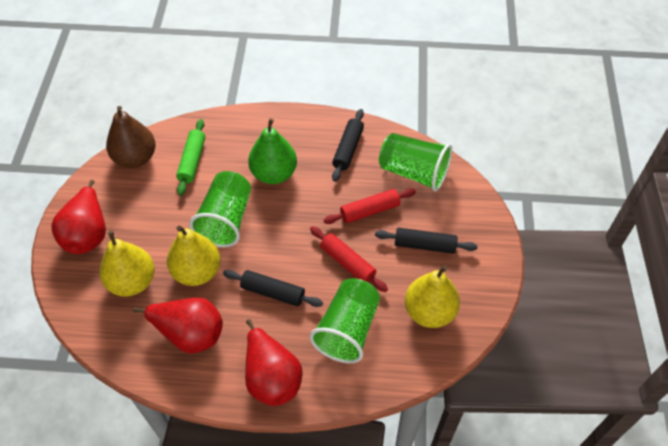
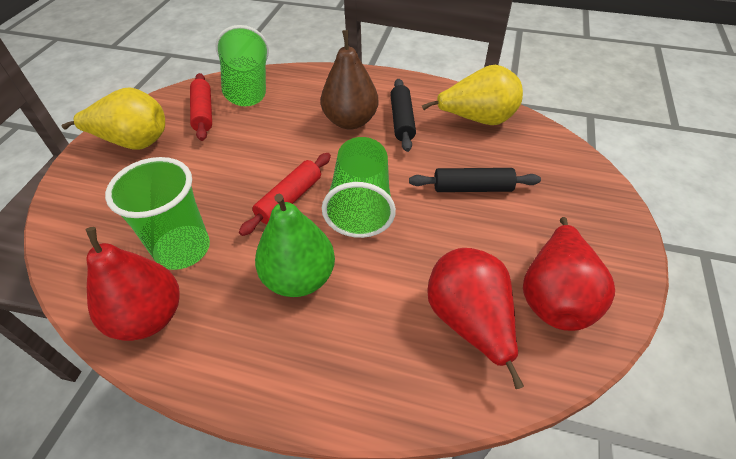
black rolling pin: [223,270,323,307] [332,109,364,182] [375,228,477,254] = 3 -> [390,79,416,152] [409,168,541,192] = 2
green rolling pin: [176,119,205,196] = 1 -> none = 0
yellow pear: [99,231,155,297] [167,226,221,286] [405,265,460,328] = 3 -> [62,88,165,150] [422,64,523,125] = 2

